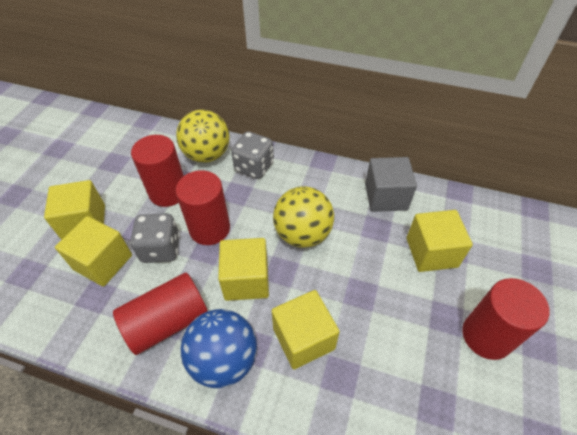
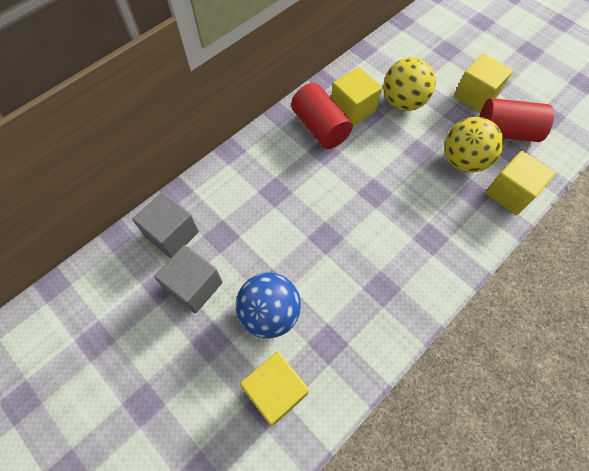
grey cube: [365,157,417,212] = 1 -> [132,192,199,258] [154,245,223,313] = 2
grey dice: [130,213,180,263] [231,131,274,179] = 2 -> none = 0
red cylinder: [113,273,208,355] [131,135,184,207] [175,170,230,245] [462,278,549,360] = 4 -> [291,83,353,149] [479,98,554,142] = 2
yellow cube: [44,180,105,240] [55,216,132,287] [218,238,269,301] [271,290,340,370] [406,210,473,272] = 5 -> [240,352,309,425] [331,67,382,126] [454,54,513,113] [485,151,556,215] = 4

